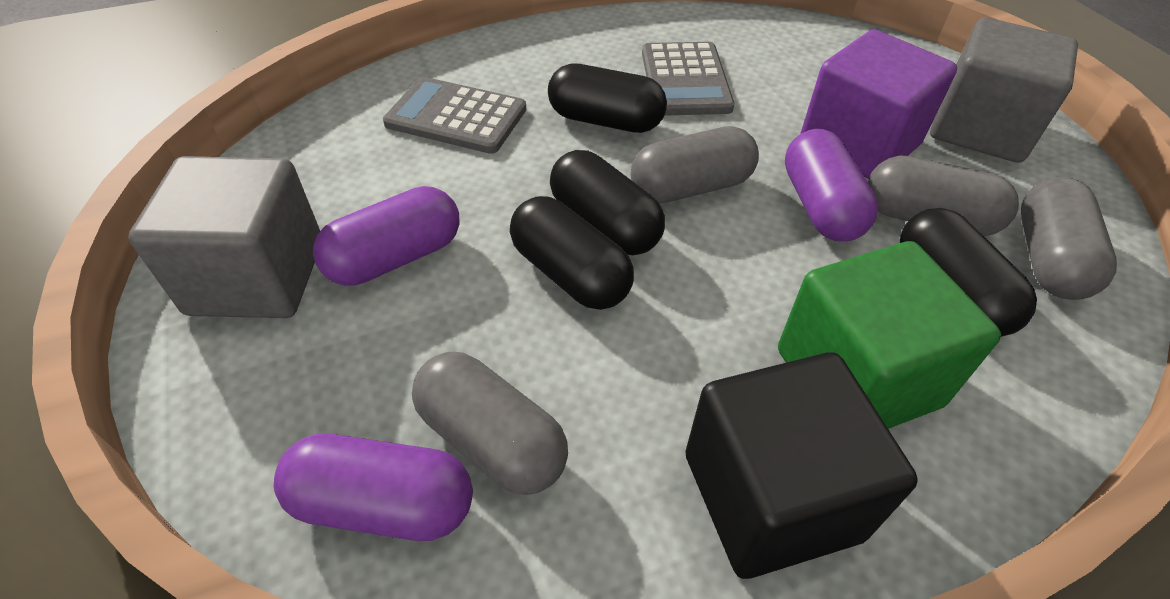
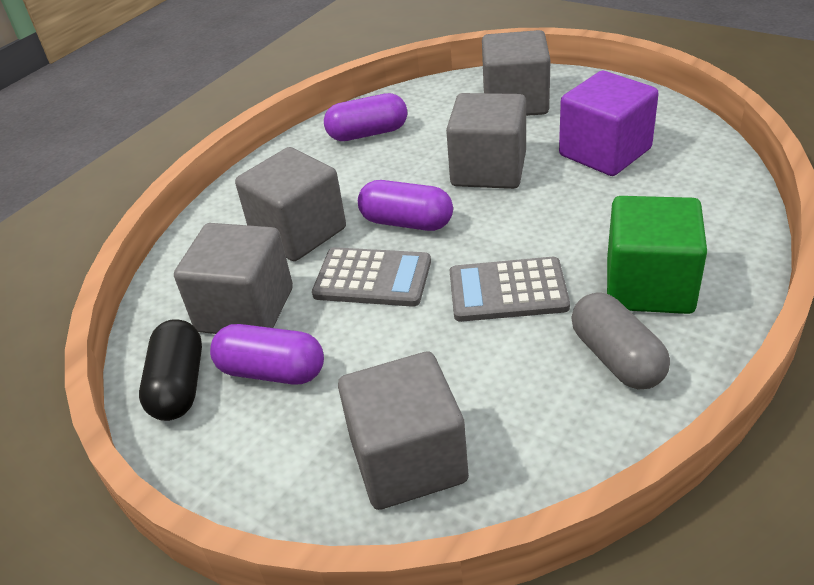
black capsule: [510,196,634,310] [548,64,667,133] [550,150,665,255] [900,208,1037,337] = 4 -> [139,319,202,421] = 1
black cube: [685,352,918,579] = 1 -> none = 0
grey capsule: [412,352,568,495] [631,126,759,203] [868,155,1019,236] [1021,177,1117,300] = 4 -> [571,293,670,390] = 1
grey cube: [128,156,320,318] [930,18,1078,163] = 2 -> [174,223,293,334] [235,147,346,261] [338,351,469,510] [446,93,526,189] [482,30,550,116] = 5

